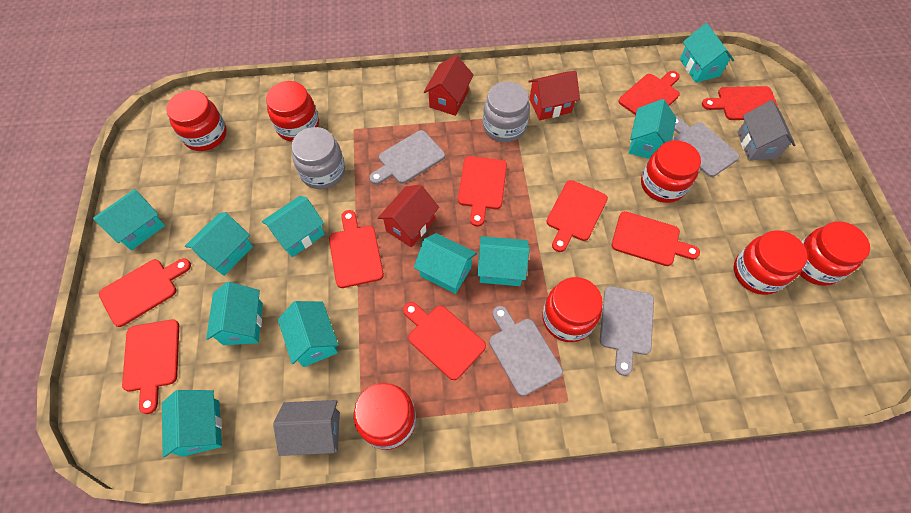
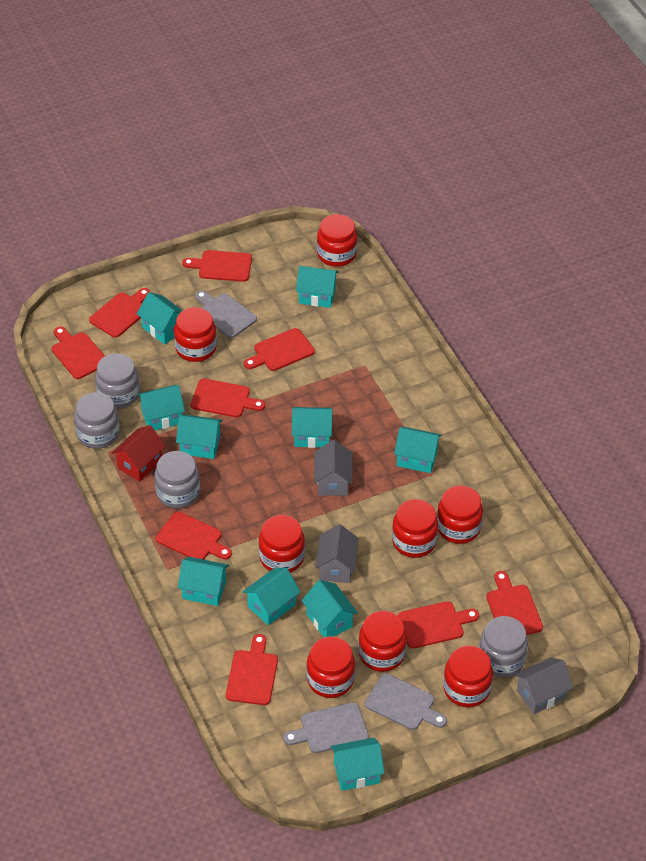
grey cutting board: [369,130,445,184] [489,306,563,396] [600,286,654,376] [672,116,739,177] = 4 -> [195,290,257,338] [283,702,369,753] [365,673,447,730] = 3
grey house: [273,400,340,456] [737,100,796,161] = 2 -> [314,440,353,496] [315,525,359,583] [514,657,573,714] = 3
grey jar: [291,127,345,189] [483,81,530,142] = 2 -> [74,392,120,449] [95,353,140,409] [155,451,200,508] [479,616,528,677] = 4
red house: [378,184,439,248] [424,55,474,116] [528,71,580,120] = 3 -> [111,425,166,482] = 1
red jar: [166,90,227,151] [266,81,319,142] [354,383,416,450] [542,277,603,342] [641,140,701,203] [734,230,808,295] [799,222,870,286] = 7 -> [174,307,217,362] [259,515,305,573] [306,636,355,698] [317,214,357,267] [358,611,407,672] [392,499,438,558] [437,486,483,544] [443,646,493,707] = 8

